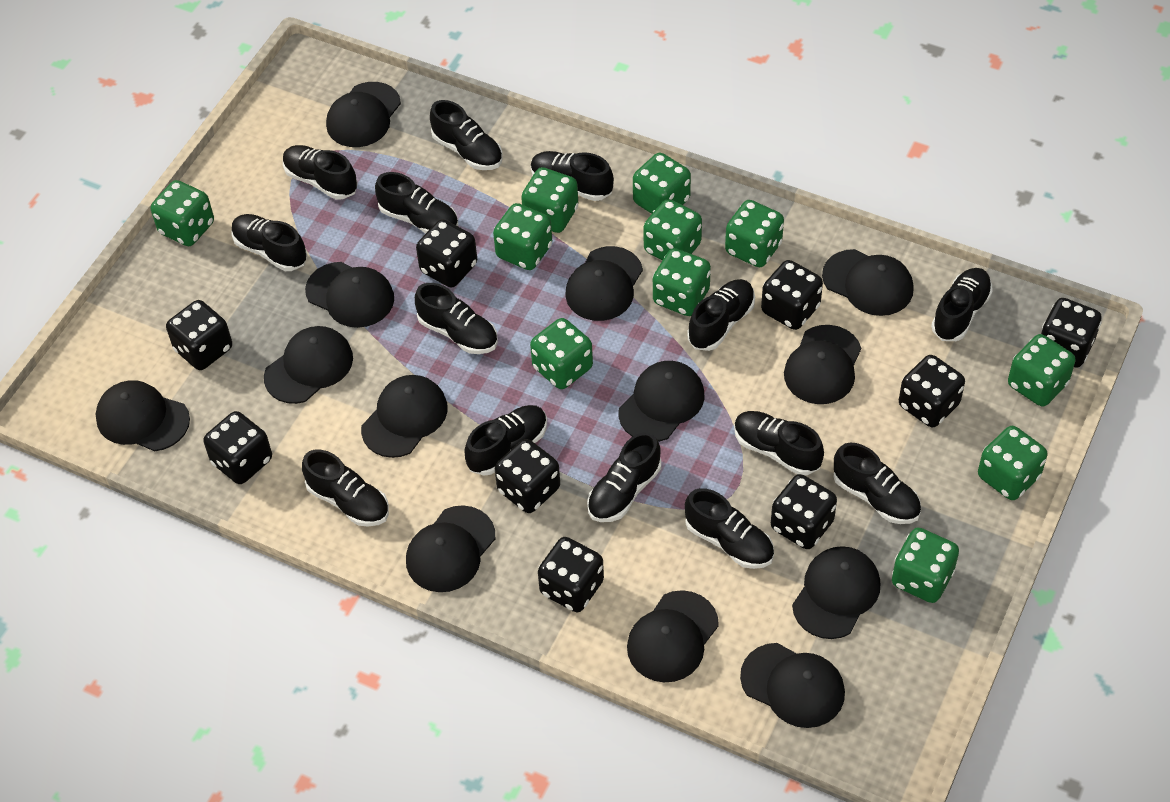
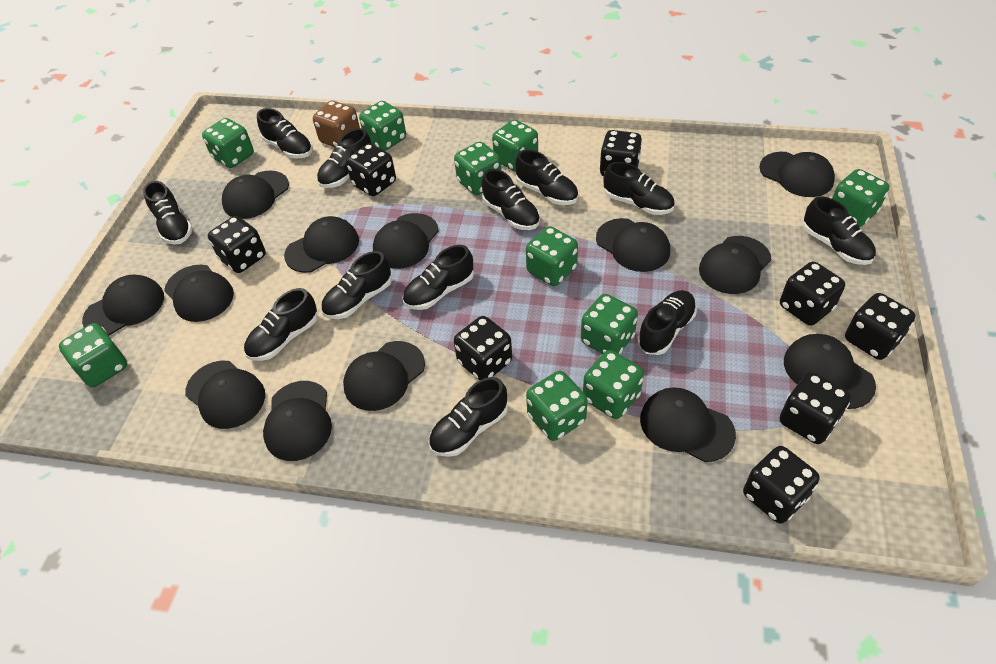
black dice: [166,300,232,370] [203,411,272,484] [416,219,477,288] [495,439,560,513] [538,537,604,612] [761,260,823,330] [771,474,837,549] [899,355,965,427] [1041,298,1102,368] = 9 -> [208,216,266,273] [346,143,396,196] [454,316,512,380] [599,130,642,176] [743,446,820,524] [780,261,845,326] [780,372,851,444] [845,293,916,360] = 8
black shoe: [231,214,307,271] [283,145,358,200] [302,450,389,527] [375,172,458,234] [415,283,498,354] [430,100,503,170] [464,405,547,476] [531,151,614,201] [587,432,661,522] [685,488,774,569] [688,279,755,351] [734,411,824,475] [833,443,921,524] [931,268,993,341] = 14 -> [143,181,193,245] [244,288,318,361] [257,108,313,159] [317,128,371,188] [321,251,392,319] [402,245,474,310] [428,377,508,457] [482,169,540,230] [515,150,578,205] [604,162,675,215] [637,290,697,355] [803,196,876,265] = 12
brown dice: none = 0 -> [313,101,360,147] = 1
green dice: [151,180,214,246] [493,203,552,270] [521,167,578,233] [530,318,593,389] [633,153,691,214] [643,199,702,261] [653,248,711,316] [725,200,784,267] [892,527,959,603] [978,426,1047,500] [1008,334,1076,407] = 11 -> [59,323,127,387] [202,118,254,168] [359,101,406,151] [454,142,501,195] [492,120,538,172] [526,226,578,286] [526,371,588,441] [581,294,638,354] [583,350,644,419] [832,169,889,227] = 10

